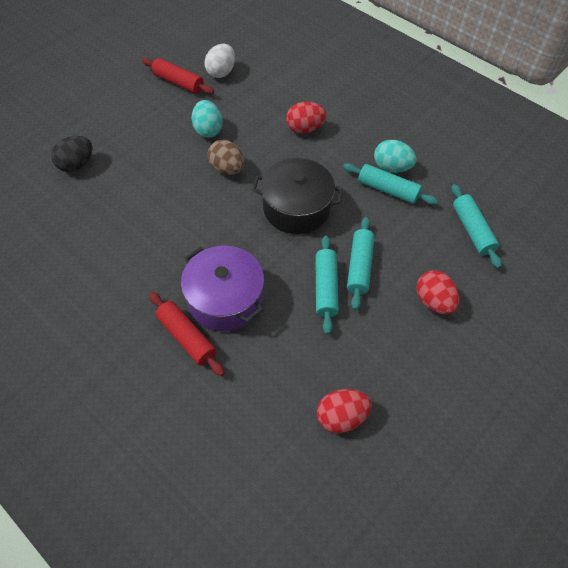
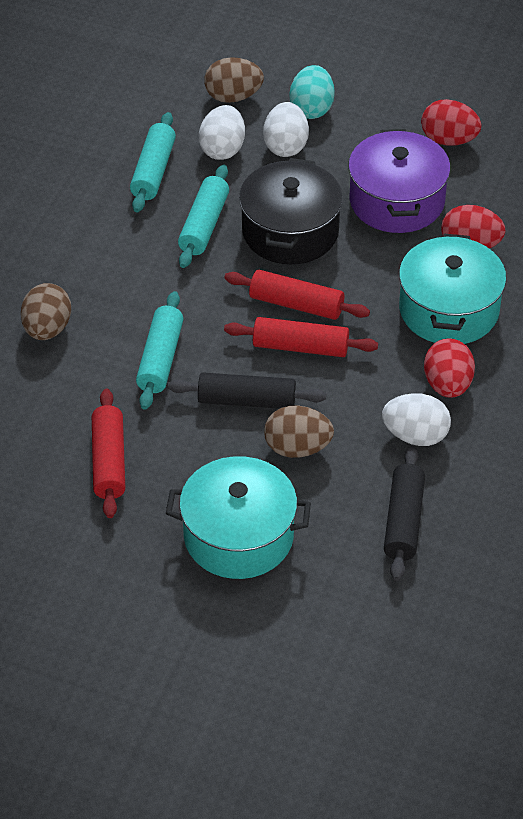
black egg: [51,136,92,172] = 1 -> none = 0
black rolling pin: none = 0 -> [168,372,326,409] [384,446,425,581] = 2
brown egg: [207,140,244,175] = 1 -> [21,283,71,340] [204,57,264,103] [264,406,334,458] = 3
red rolling pin: [142,58,214,94] [149,292,225,376] = 2 -> [92,389,125,518] [224,270,370,320] [224,317,378,357] = 3
turquoise egg: [192,100,223,138] [374,140,417,173] = 2 -> [290,65,334,119] = 1
turquoise pot: none = 0 -> [166,456,311,579] [399,233,506,344] = 2
turquoise rolling pin: [315,236,339,334] [343,163,438,205] [347,217,375,310] [451,184,502,269] = 4 -> [130,112,176,212] [136,291,184,410] [178,165,229,268] = 3
white egg: [205,44,235,78] = 1 -> [199,105,245,160] [263,102,309,157] [382,393,451,446] = 3

